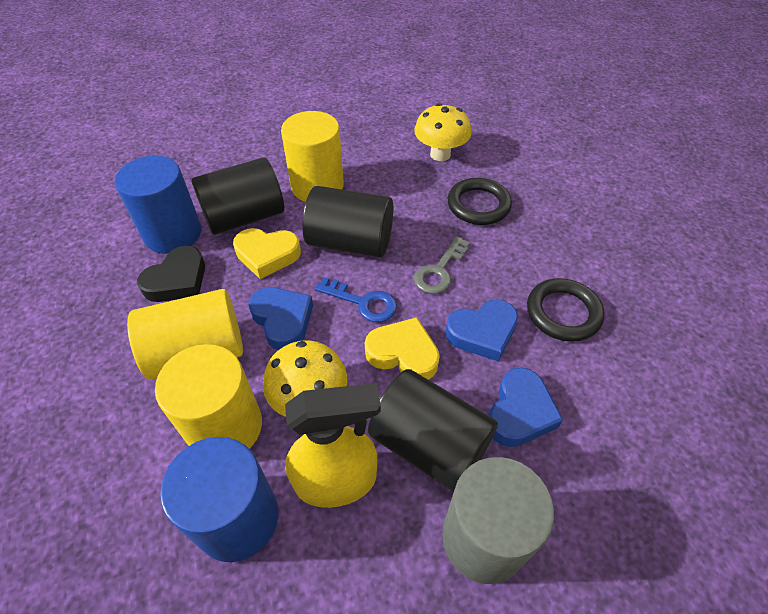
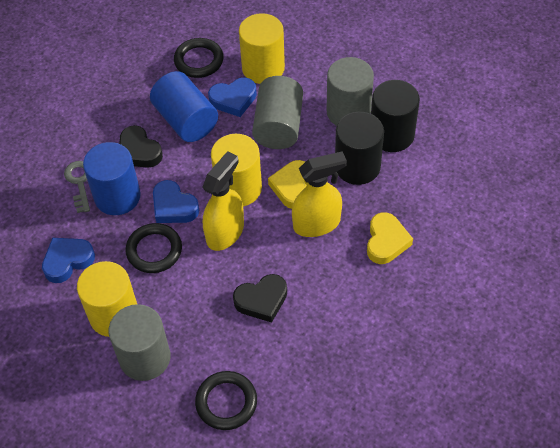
black cylinder: [191,157,284,235] [302,186,393,257] [368,369,498,493] = 3 -> [335,112,384,185] [371,80,420,152] = 2
black heart: [137,246,205,302] = 1 -> [119,125,163,168] [233,274,287,323] = 2
black ring: [448,178,512,225] [527,278,605,342] = 2 -> [125,223,182,273] [174,38,224,78] [195,371,257,430] = 3
blue key: [315,277,397,322] = 1 -> none = 0
grey cylinder: [442,457,554,584] = 1 -> [108,304,171,381] [252,76,303,149] [327,57,374,126] = 3
yellow mushroom: [263,340,347,417] [414,103,471,161] = 2 -> none = 0
yellow spray bottle: [285,383,381,508] = 1 -> [202,151,244,251] [292,151,347,237] = 2

